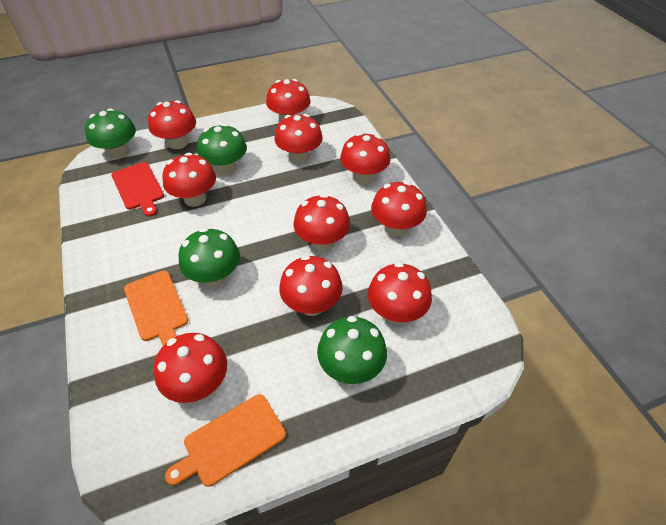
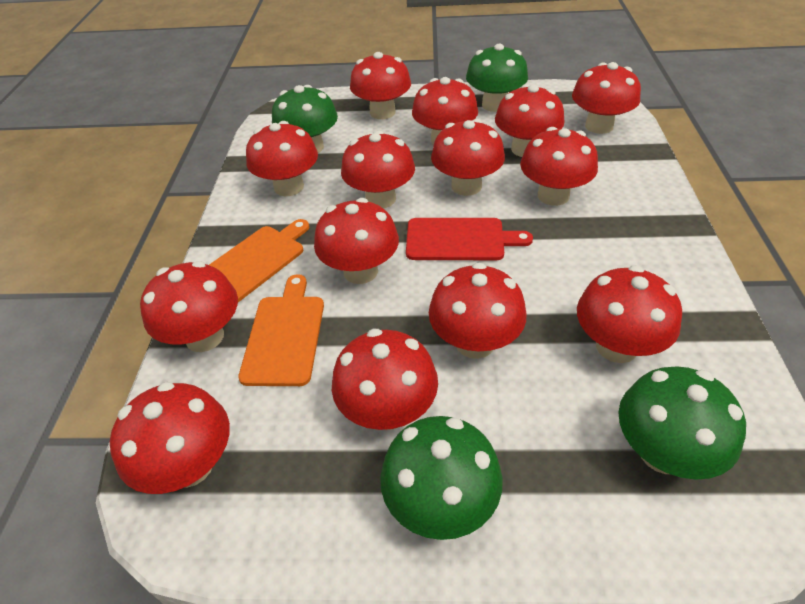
red mushroom: [148,100,196,149] [154,333,227,403] [163,153,216,207] [266,79,311,120] [275,114,323,163] [279,255,343,316] [294,194,350,251] [340,133,390,184] [368,262,432,324] [371,181,427,236] = 10 -> [110,382,230,494] [140,261,238,352] [246,121,318,196] [314,198,399,284] [332,329,438,430] [341,130,415,208] [350,52,411,119] [412,77,478,145] [429,263,527,359] [431,119,505,196] [495,84,565,157] [520,127,598,206] [572,62,641,134] [577,266,682,363] = 14

